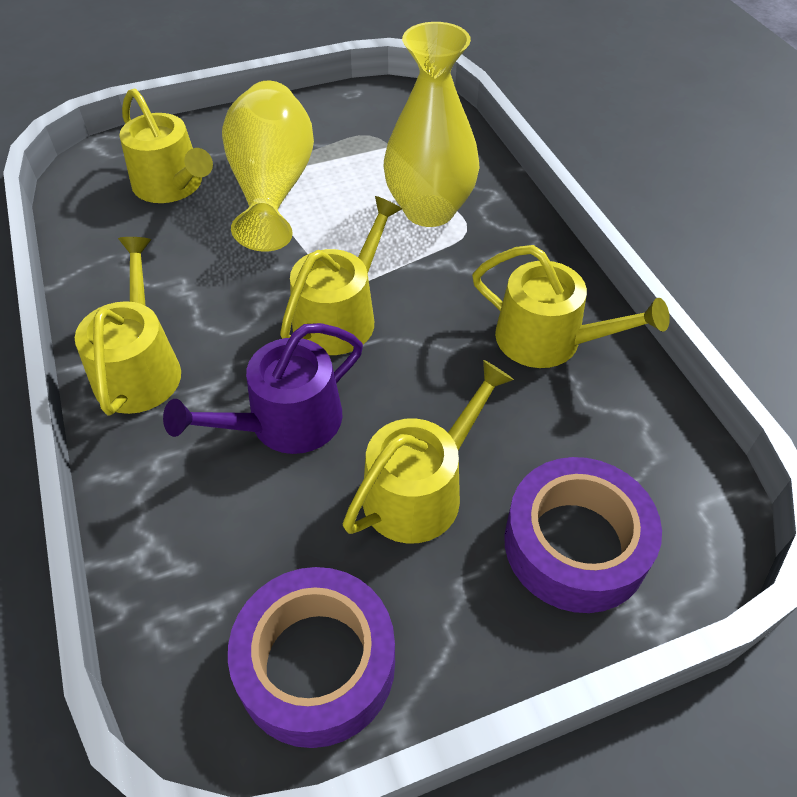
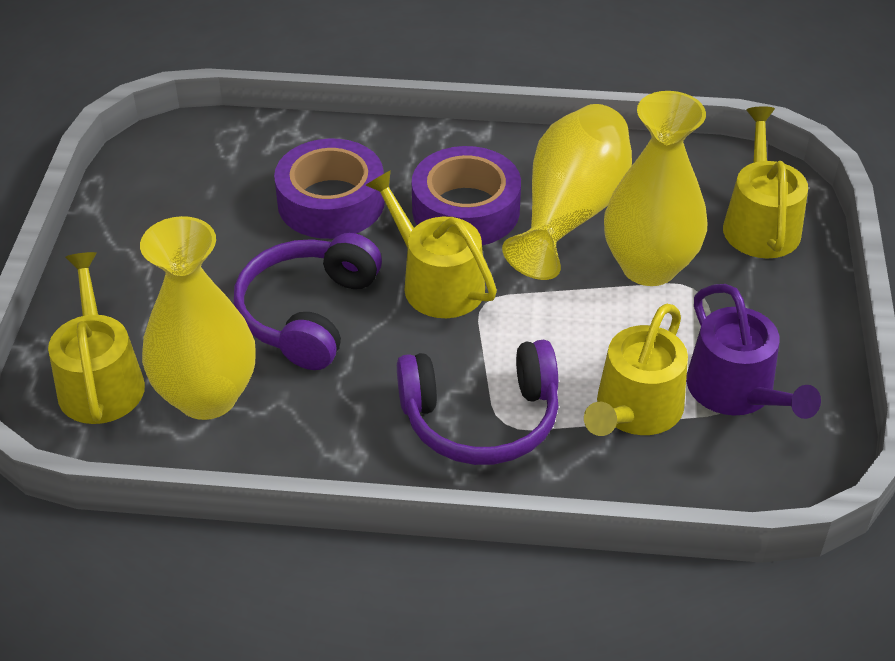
purple headphones: none = 0 -> [234,233,382,370] [397,340,559,465] = 2
yellow vase: [222,81,314,252] [384,22,479,227] = 2 -> [140,216,256,420] [502,104,632,280] [604,91,707,286] = 3
yellow watering can: [75,237,181,415] [119,88,213,203] [280,196,402,355] [343,360,514,543] [472,245,670,368] = 5 -> [48,252,145,424] [365,170,497,318] [584,304,688,436] [723,106,808,259] = 4

